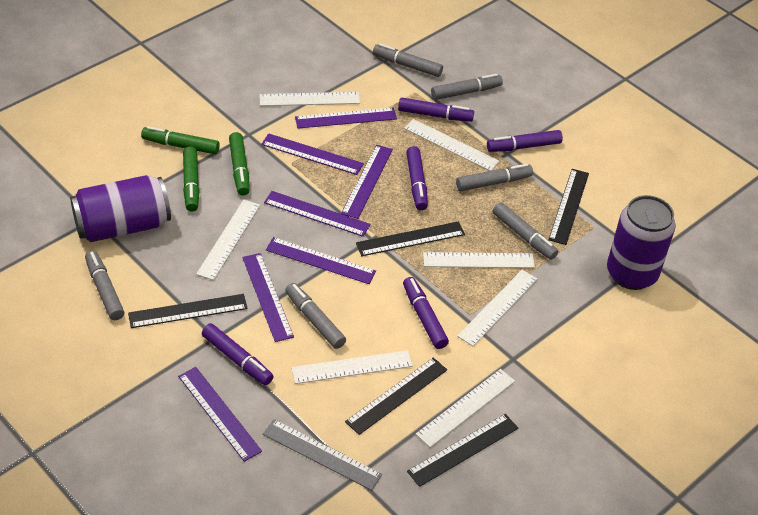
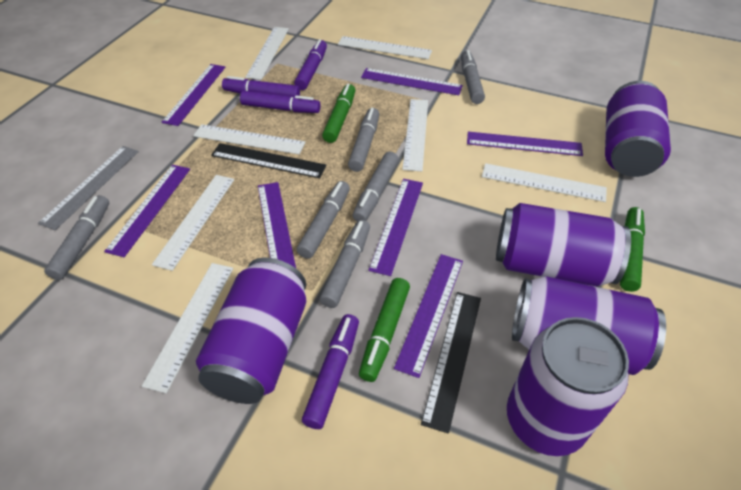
black ruler: [128,294,248,328] [345,357,447,435] [356,221,465,256] [407,414,518,487] [548,169,589,245] = 5 -> [211,143,327,178] [421,292,481,434] = 2
purple can: [70,175,171,242] [607,195,676,290] = 2 -> [196,258,306,404] [496,203,631,286] [507,317,629,456] [512,276,666,375] [605,81,671,177] = 5
purple marker: [202,323,274,385] [398,98,474,122] [403,277,449,349] [406,146,428,210] [487,130,563,152] = 5 -> [222,76,300,97] [240,91,320,113] [294,39,327,90] [302,314,359,429] = 4

